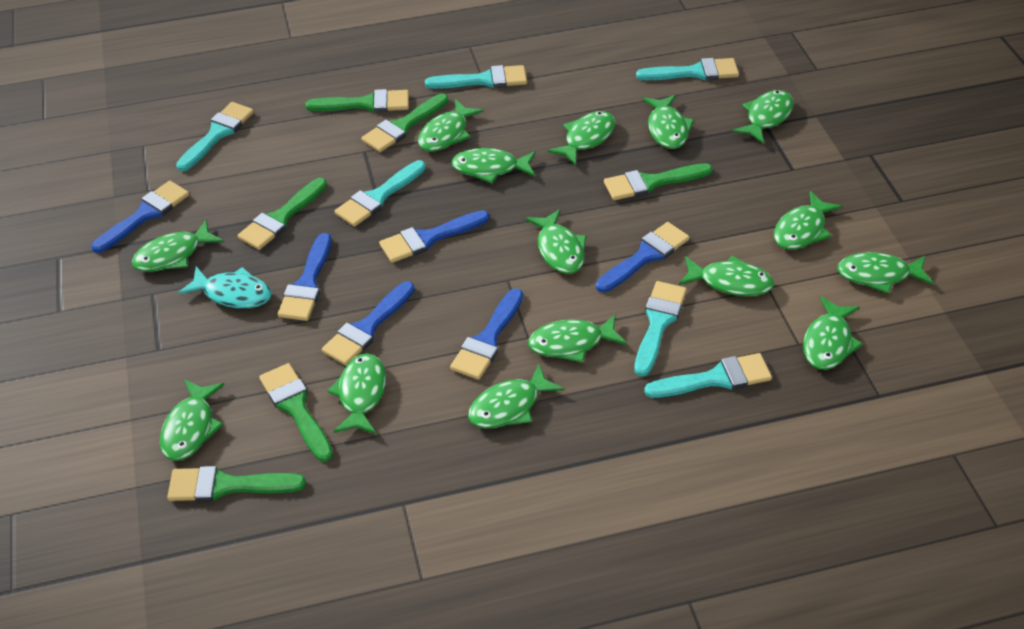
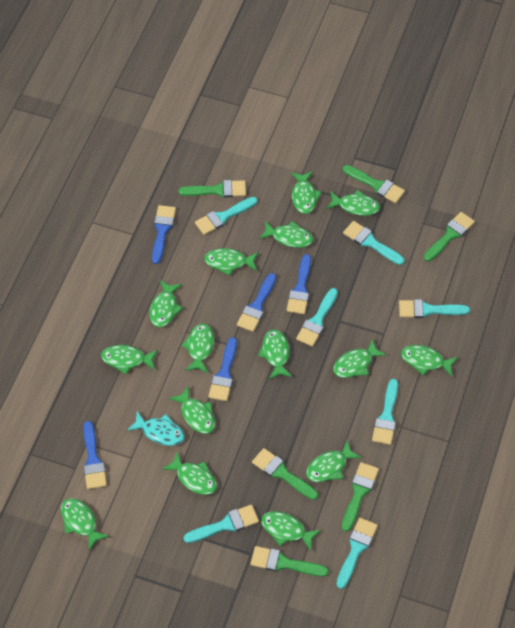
blue brush: [91,181,189,253] [277,233,332,321] [322,281,415,365] [379,210,489,263] [450,288,523,380] [596,222,690,293] = 6 -> [83,421,107,489] [152,205,176,264] [208,337,237,401] [237,273,276,332] [287,254,311,314] = 5
turquoise brush: [176,102,254,172] [334,160,426,227] [425,65,527,89] [634,281,687,377] [636,58,739,80] [644,353,772,398] = 6 -> [184,505,259,543] [195,197,258,235] [296,288,338,346] [336,518,378,589] [343,221,405,265] [372,379,398,445] [399,299,470,318] = 7

